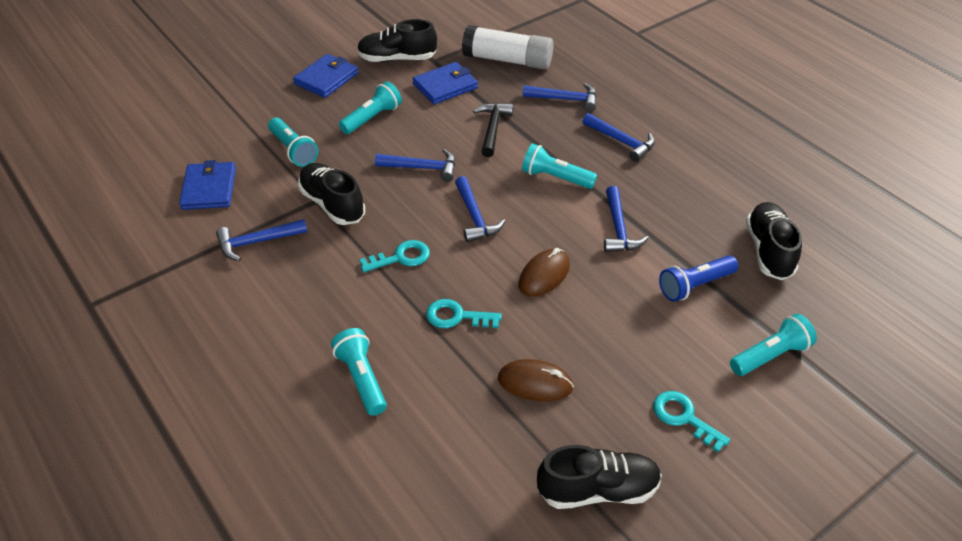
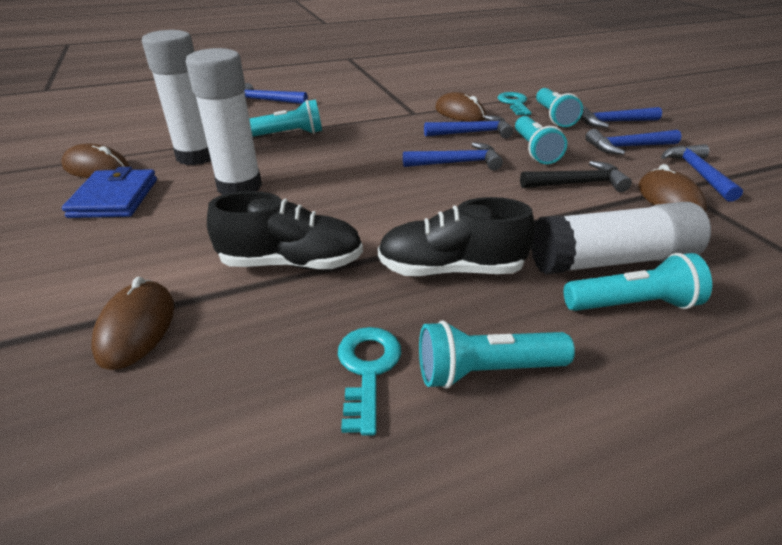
black shoe: [298,163,365,225] [357,19,437,62] [537,445,662,509] [746,202,802,280] = 4 -> [207,191,363,270] [378,197,535,276] = 2
blue flashlight: [659,255,738,302] = 1 -> none = 0
blue wallet: [179,160,236,210] [293,54,358,98] [412,62,478,104] = 3 -> [62,167,157,218] = 1
brown mouse: [498,359,574,402] [519,248,570,297] = 2 -> [61,144,130,178] [91,277,174,370] [435,92,486,122] [638,164,707,212] = 4
turquoise key: [359,240,430,272] [426,299,502,328] [653,391,730,452] = 3 -> [338,327,401,436] [498,92,531,115] = 2
white glue stick: [462,25,554,70] = 1 -> [142,30,211,165] [186,48,262,195] [531,202,711,275] = 3

